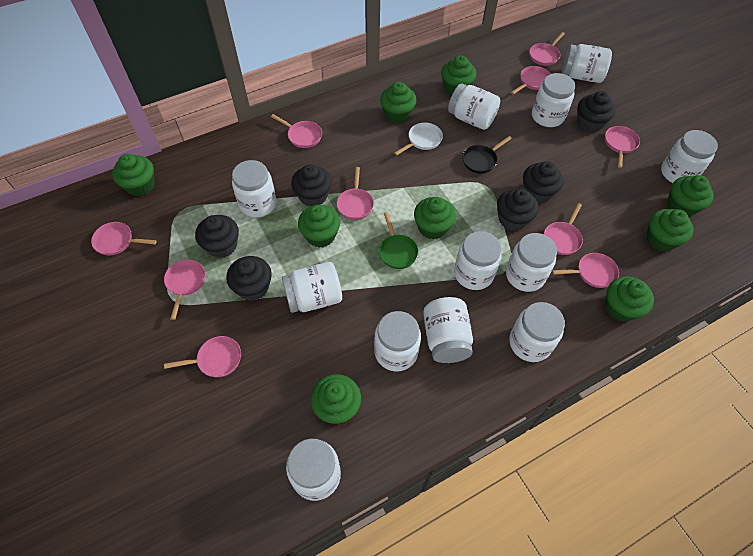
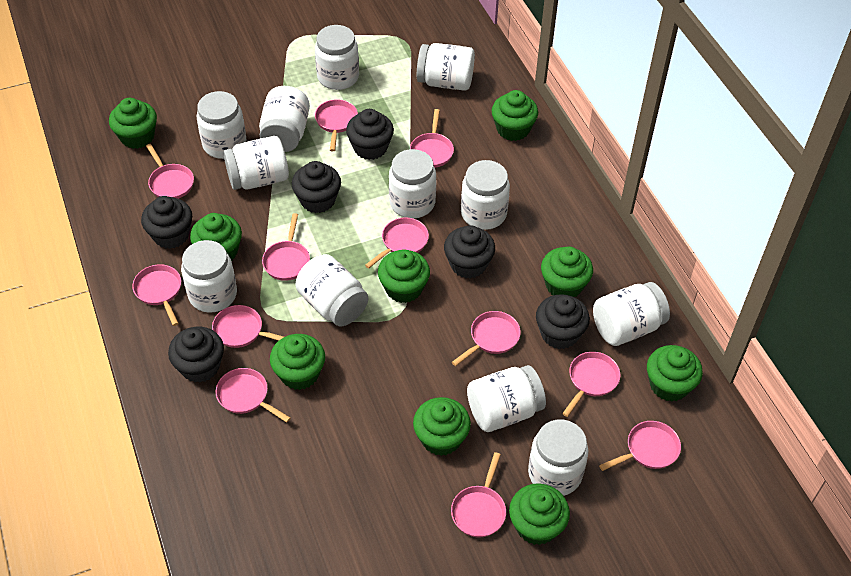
black pan: [462,136,512,174] = 1 -> none = 0
green pan: [379,212,419,269] = 1 -> none = 0
pink pan: [91,222,157,256] [164,259,205,320] [164,336,241,377] [271,114,322,148] [337,167,374,220] [511,66,551,95] [529,32,565,66] [544,203,583,255] [552,253,619,288] [605,126,640,168] = 10 -> [132,264,181,326] [146,144,194,199] [212,305,283,348] [216,368,291,422] [262,213,310,281] [315,99,358,151] [365,218,429,268] [410,109,454,168] [451,452,506,538] [452,311,521,366] [562,352,621,417] [599,421,681,471] = 12
white pan: [394,123,443,155] = 1 -> none = 0

